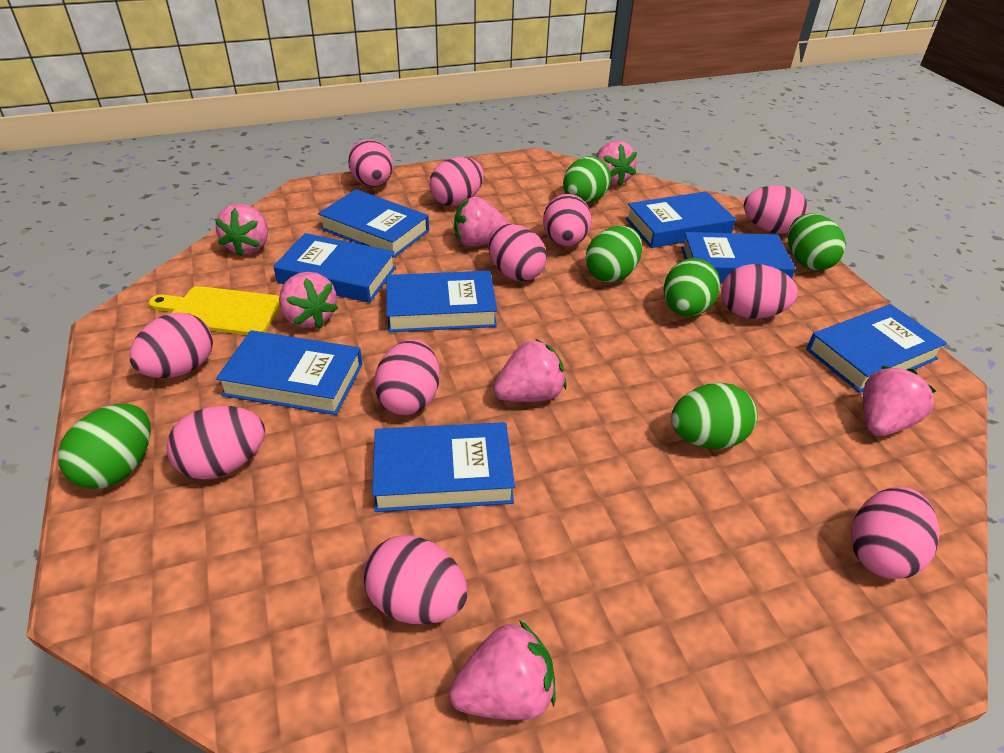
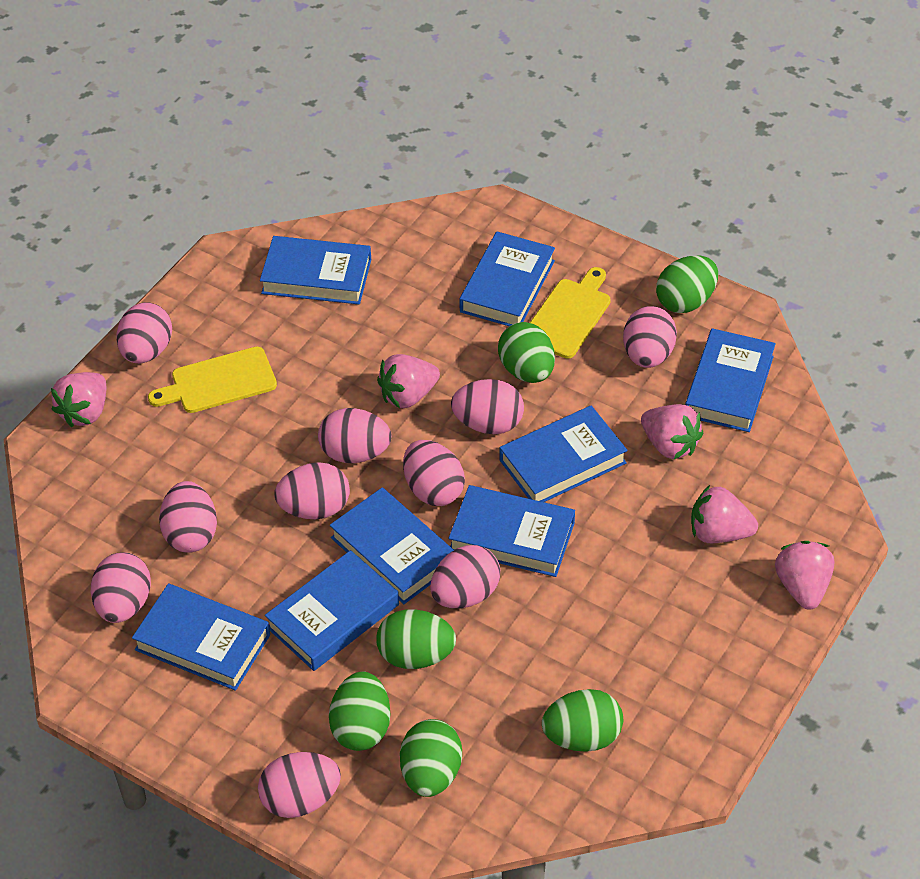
pink egg: [129,313,213,378] [166,406,265,479] [348,140,393,187] [363,535,467,624] [374,339,440,415] [429,157,484,206] [488,224,547,281] [543,194,592,247] [721,264,798,319] [744,185,808,234] [851,487,939,579] = 11 -> [91,552,151,623] [117,302,172,363] [159,481,217,553] [258,752,341,818] [274,462,350,519] [318,408,391,463] [403,440,465,506] [430,545,500,608] [451,379,524,434] [623,306,677,368] = 10
pink strawberry: [215,204,268,256] [279,272,338,329] [449,620,556,720] [454,197,510,246] [493,339,567,402] [596,141,637,186] [863,366,936,436] = 7 -> [51,372,106,427] [377,354,440,408] [641,404,703,459] [691,485,758,543] [775,541,834,610] = 5
yellow cutting board: [149,286,280,335] = 1 -> [148,347,277,413] [530,267,611,358] = 2

